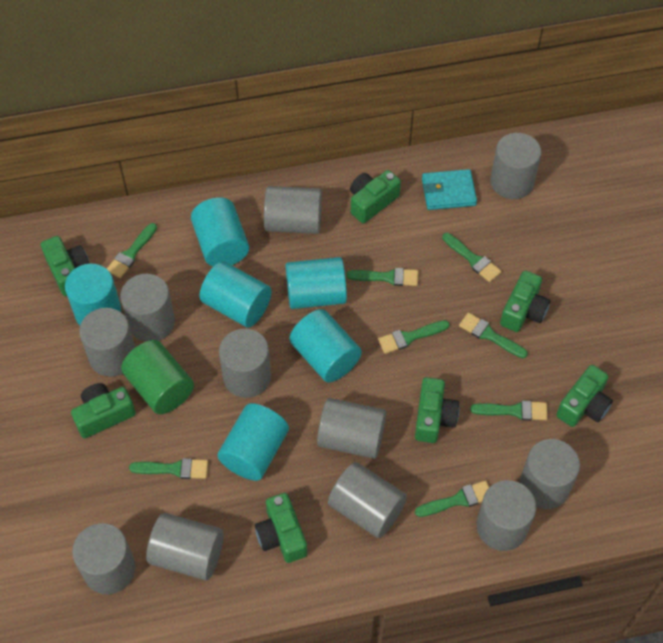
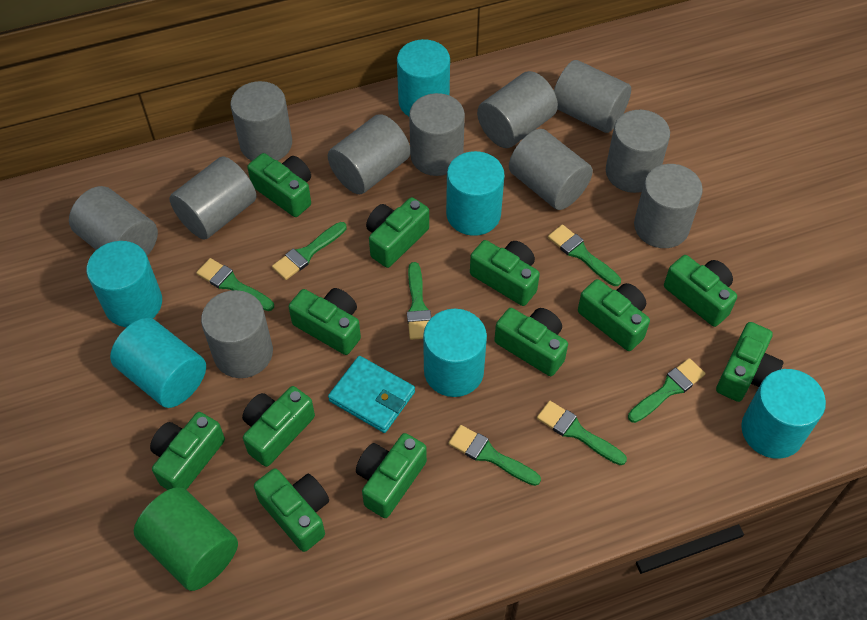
green brush: [107,223,157,278] [129,458,208,479] [346,268,418,286] [378,320,449,354] [415,481,489,517] [442,233,501,282] [459,312,528,358] [470,400,548,421] = 8 -> [196,258,274,311] [272,222,347,280] [407,262,431,340] [448,425,541,486] [537,401,627,465] [548,225,621,286] [628,358,706,423] = 7
green camera: [41,236,90,296] [71,383,136,439] [255,493,307,563] [350,170,401,223] [415,377,459,443] [500,270,550,332] [556,365,613,427] = 7 -> [150,412,225,490] [242,386,315,467] [247,153,311,217] [254,468,329,552] [289,288,361,355] [356,433,427,518] [366,197,429,268] [470,240,540,306] [494,308,568,376] [578,279,650,351] [664,255,737,327] [716,322,784,402] = 12

